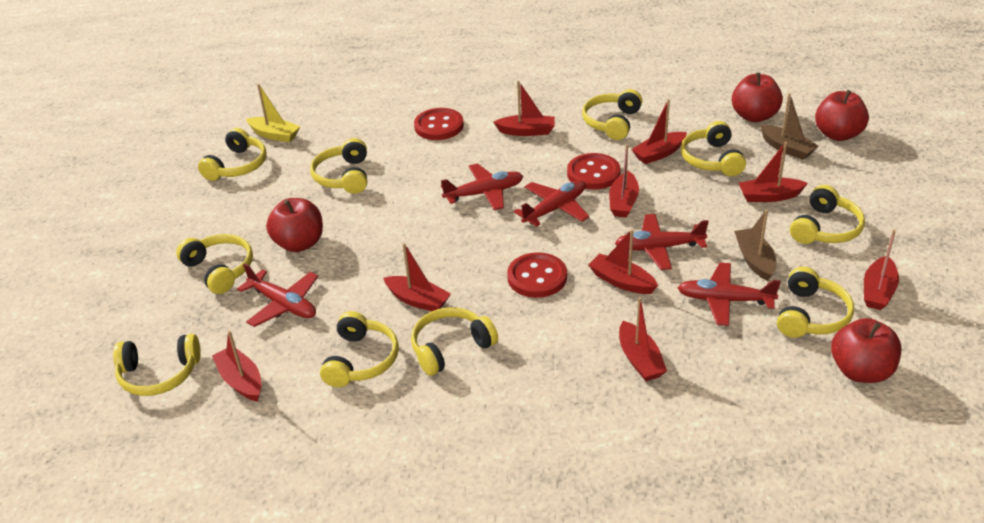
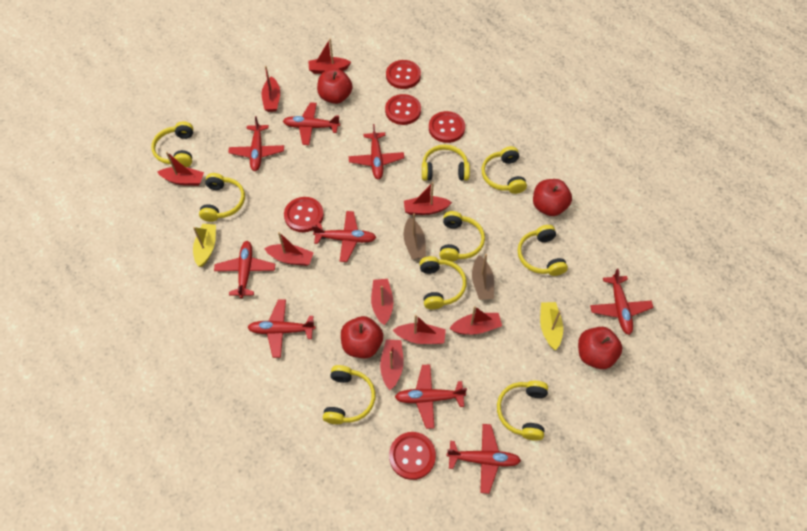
red button: [414,108,464,140] [507,252,567,298] [567,153,621,190] = 3 -> [284,197,324,232] [385,94,421,125] [386,60,421,89] [389,432,436,480] [429,111,465,143] = 5
red plane: [237,263,318,327] [441,163,523,210] [514,180,590,227] [615,214,709,270] [677,262,781,326] = 5 -> [214,241,275,298] [228,116,284,171] [247,299,315,358] [283,102,340,145] [312,211,376,262] [349,124,404,179] [395,365,467,429] [447,424,521,494] [590,268,654,335] = 9
yellow boat: [246,84,300,142] = 1 -> [193,224,216,267] [540,302,563,350] = 2
yellow headphones: [113,334,201,396] [176,234,253,294] [198,128,267,181] [310,138,367,194] [320,311,399,387] [411,307,498,376] [582,89,642,140] [681,121,746,176] [777,267,854,338] [790,185,865,244] = 10 -> [151,121,193,167] [199,173,245,222] [323,365,375,424] [420,256,466,309] [422,145,470,181] [439,211,485,262] [482,146,527,194] [497,381,548,441] [518,225,568,276] = 9

